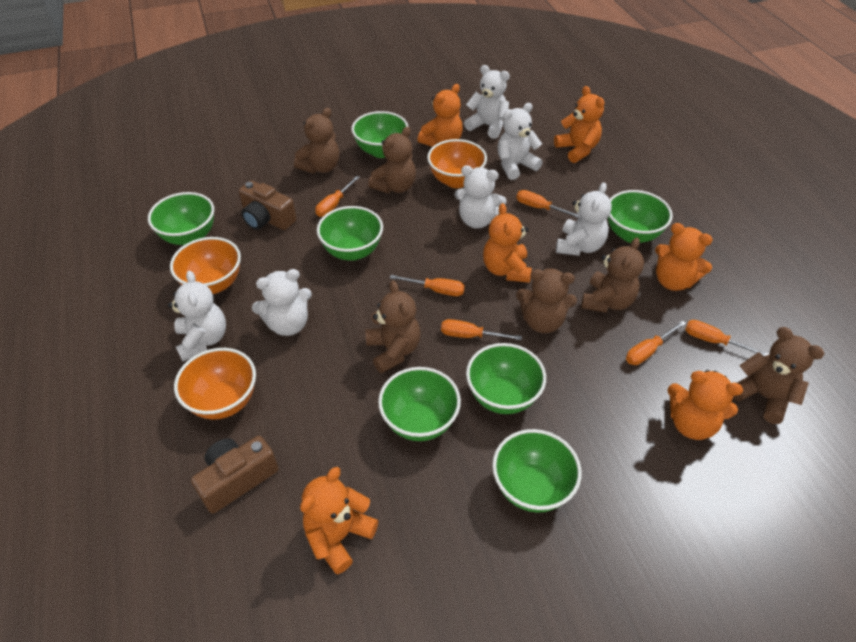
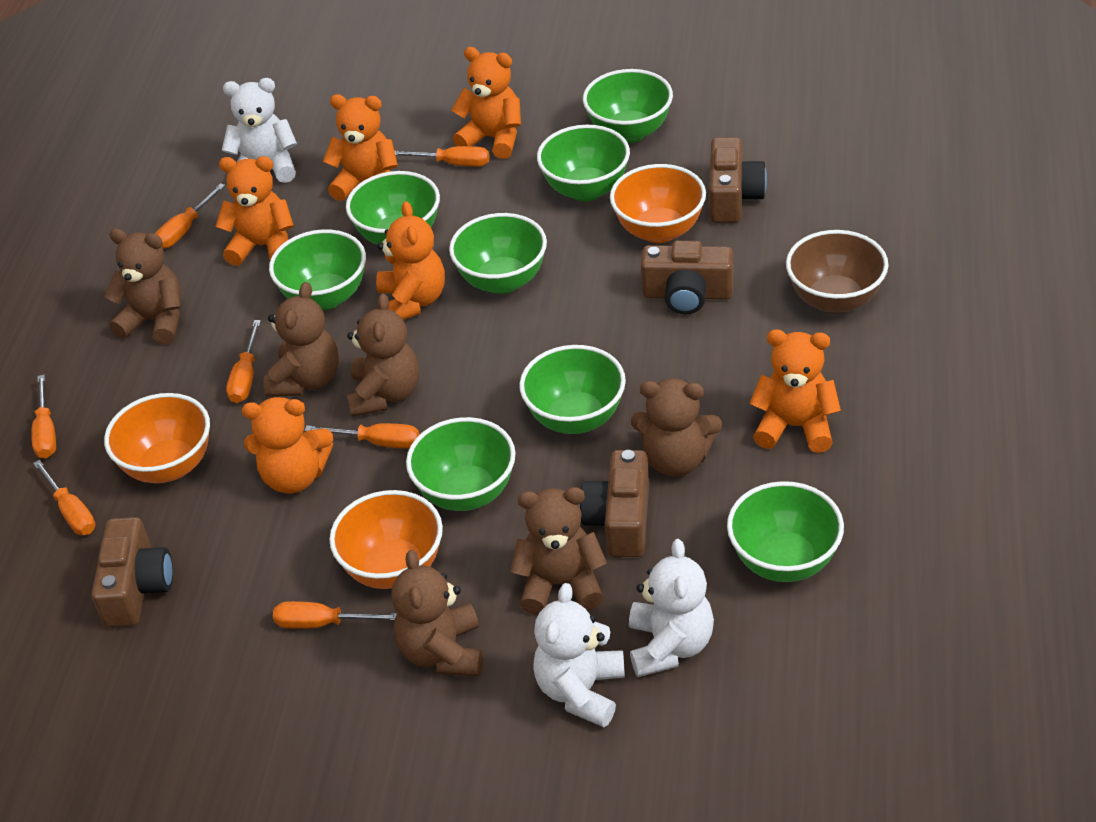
brown bowl: none = 0 -> [786,230,889,314] = 1
brown camera: [191,436,278,514] [239,180,297,230] = 2 -> [91,517,173,627] [579,450,649,557] [641,241,734,314] [709,137,767,223] = 4
green bowl: [148,192,214,245] [317,206,383,261] [351,111,409,158] [378,367,461,441] [466,343,546,414] [492,429,582,513] [608,190,673,243] = 7 -> [269,229,366,310] [346,171,440,245] [406,417,516,511] [449,213,547,294] [519,345,626,434] [537,125,630,201] [583,69,673,143] [727,481,844,582] = 8
orange screwdriver: [315,176,360,217] [390,275,465,296] [441,319,522,340] [516,190,579,218] [626,320,686,365] [685,320,769,356] = 6 -> [31,375,56,459] [33,460,95,535] [155,183,225,249] [226,320,261,403] [273,601,397,629] [305,423,420,449] [395,146,489,167] = 7
white teddy bear: [168,271,226,361] [252,269,312,336] [455,165,507,229] [464,65,510,139] [498,103,543,180] [556,182,612,256] = 6 -> [222,78,297,183] [533,583,625,727] [629,539,714,677] = 3

